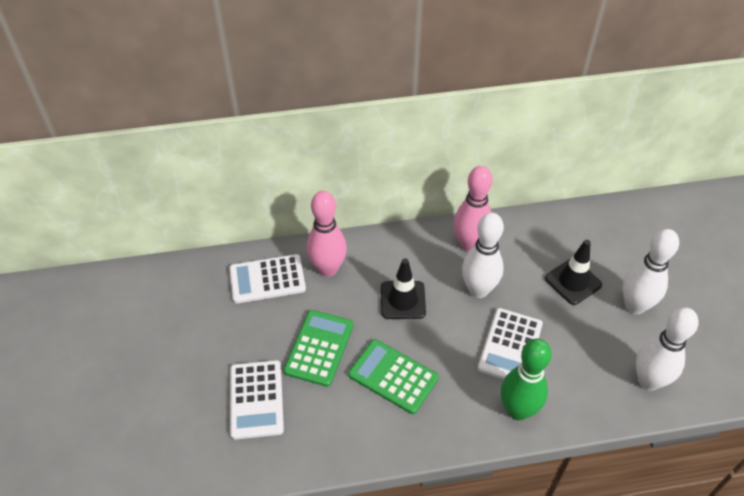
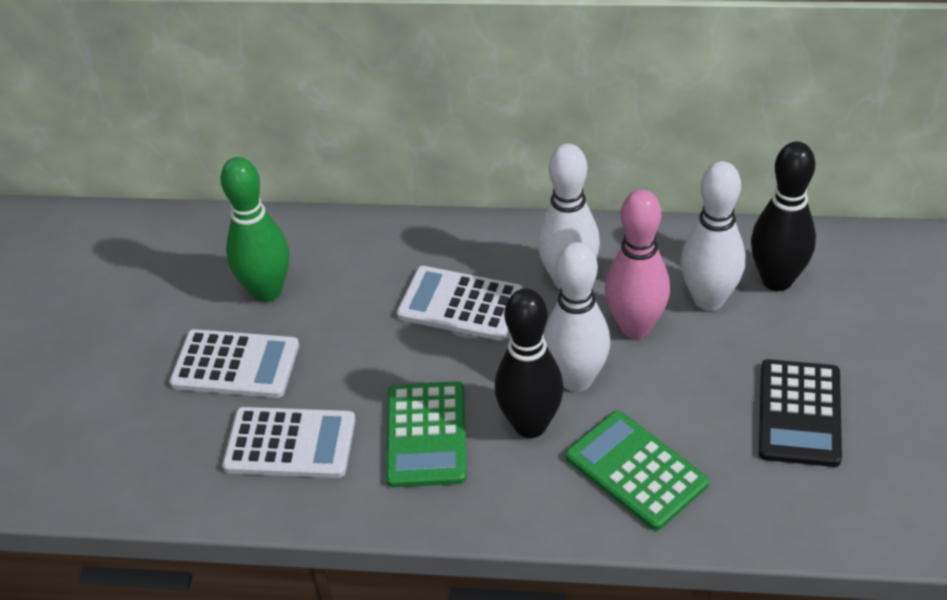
black bowling pin: none = 0 -> [495,289,564,438] [751,141,816,291] = 2
black calculator: none = 0 -> [759,359,842,467] = 1
black traffic cone: [381,258,426,319] [545,240,602,305] = 2 -> none = 0
pink bowling pin: [307,191,347,277] [454,166,493,252] = 2 -> [605,189,670,339] = 1

